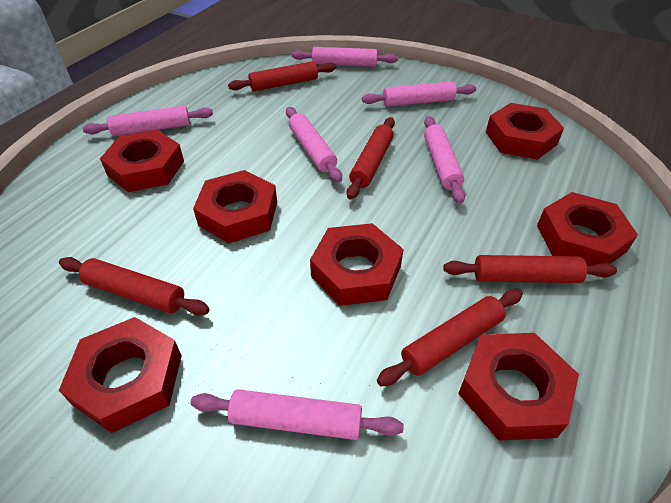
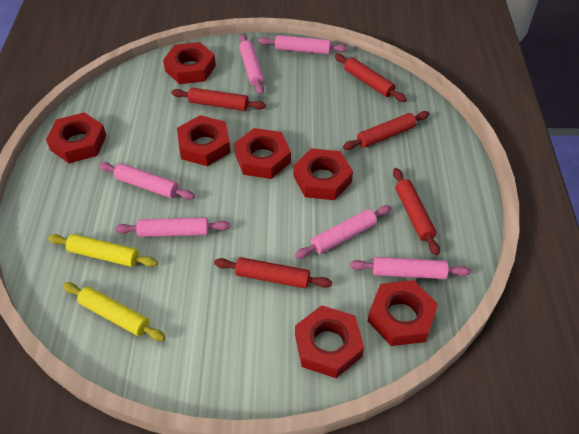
yellow rolling pin: none = 0 -> [48,234,158,267] [63,282,165,341] = 2

